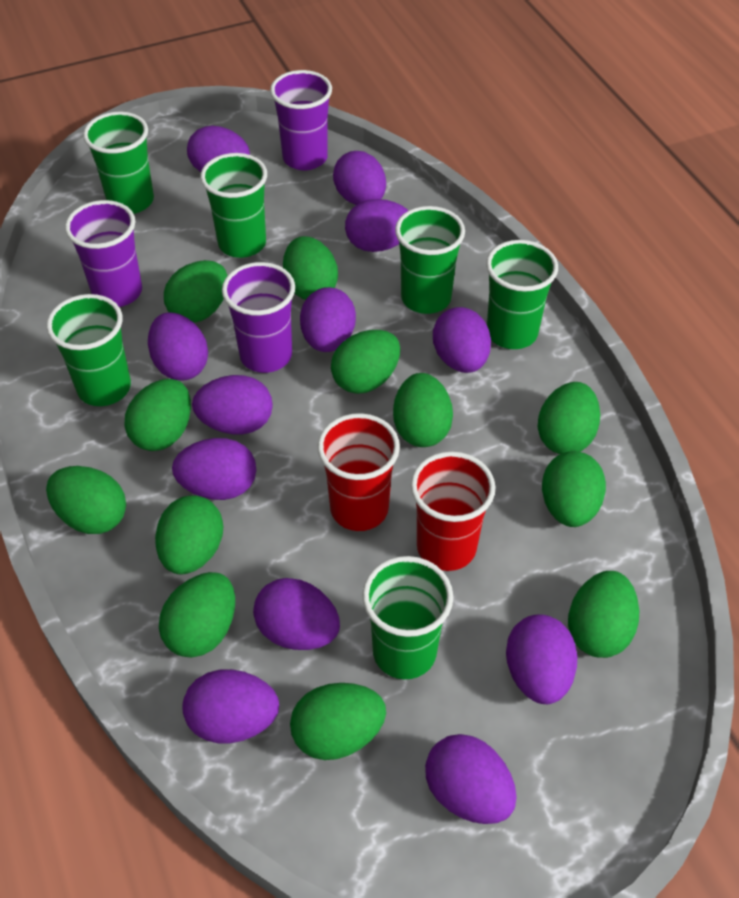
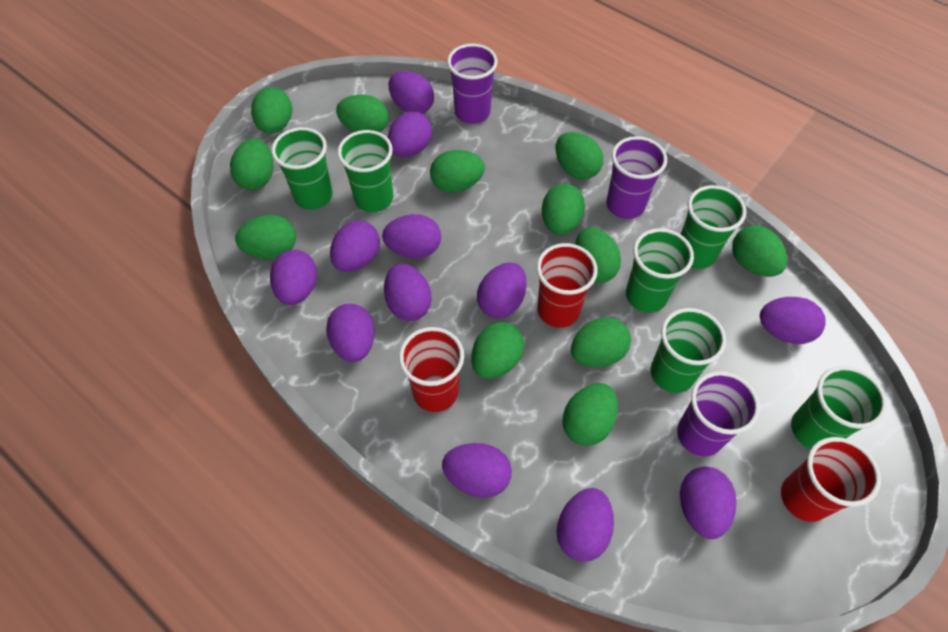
red cup: [318,413,400,531] [411,452,495,571] = 2 -> [399,327,464,412] [537,243,598,328] [781,437,881,522] = 3

